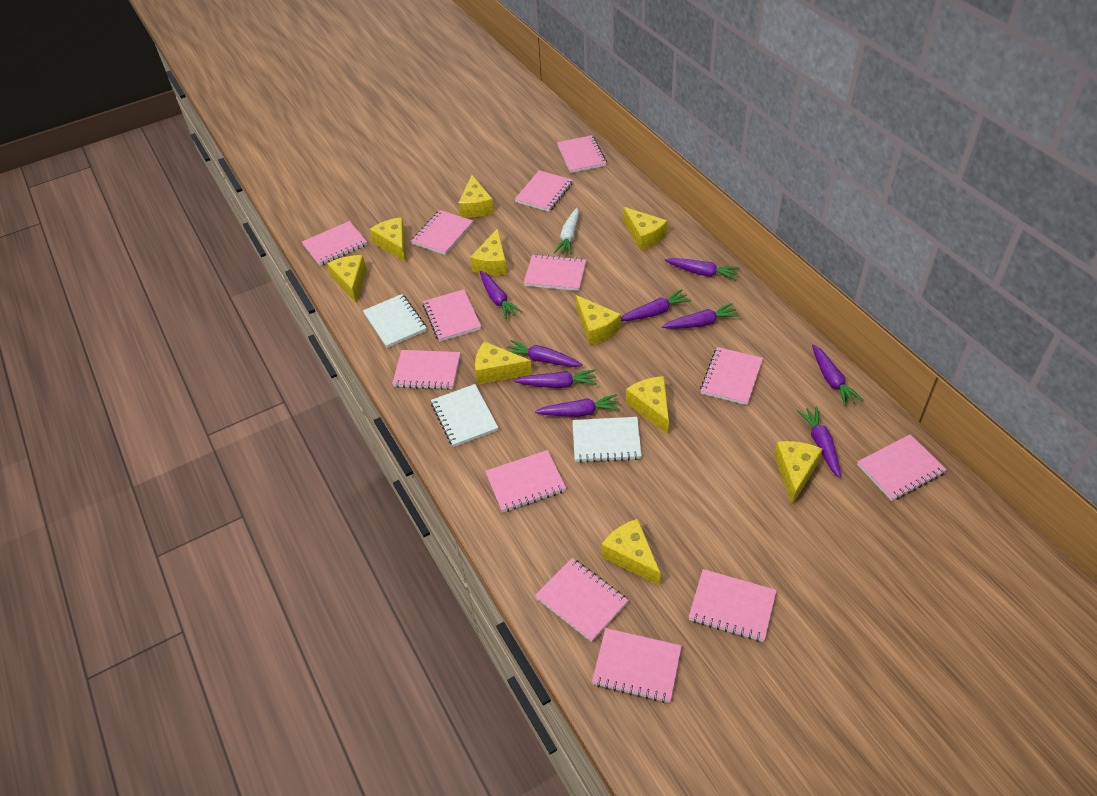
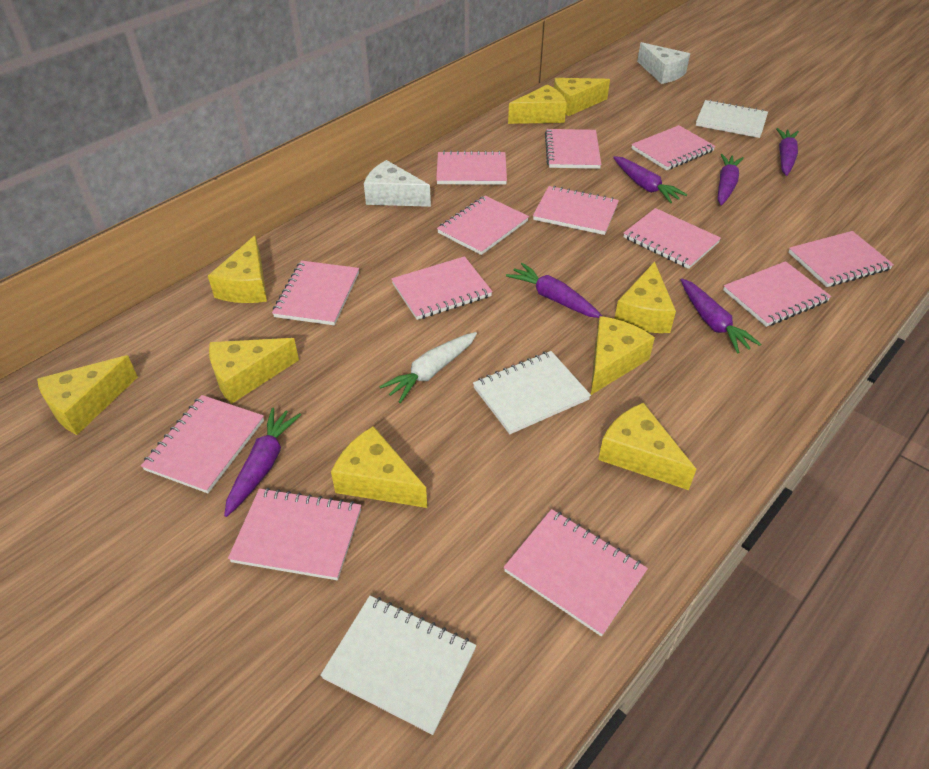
purple carrot: [480,271,522,319] [507,340,583,367] [514,370,597,388] [535,394,620,417] [621,289,691,321] [662,303,740,329] [665,258,740,280] [797,406,841,478] [812,344,863,406] = 9 -> [224,408,301,517] [506,263,603,318] [613,156,687,203] [681,279,761,354] [718,154,744,205] [776,128,799,176] = 6
white cheese: none = 0 -> [364,160,431,207] [637,42,690,84] = 2
yellow cheese: [327,255,366,303] [369,217,406,262] [458,175,494,217] [470,228,507,275] [475,341,532,384] [576,295,621,345] [601,519,661,586] [623,207,667,251] [626,376,669,434] [774,441,822,505] = 10 -> [37,355,138,435] [208,235,267,303] [209,338,299,404] [331,426,427,508] [508,84,567,124] [554,78,610,116] [591,316,655,395] [598,403,696,490] [614,262,676,333] = 9

